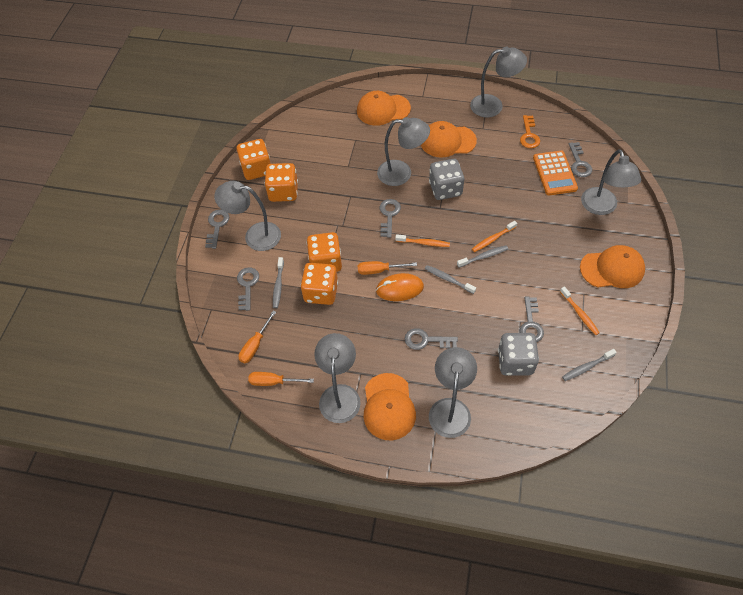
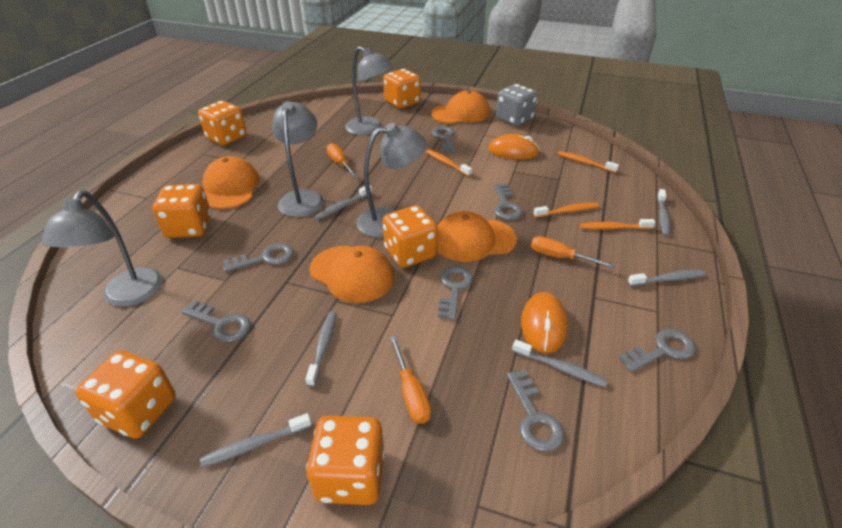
grey dice: [429,159,464,200] [498,333,539,376] = 2 -> [496,84,538,126] = 1
grey key: [205,210,229,249] [237,267,259,311] [380,199,401,238] [405,328,458,350] [520,296,544,342] [569,142,592,177] = 6 -> [181,300,251,342] [223,243,294,272] [432,126,457,153] [438,266,473,320] [494,184,523,220] [507,370,564,452] [619,329,695,372] = 7
grey lamp: [214,181,281,251] [314,333,361,423] [377,117,430,186] [429,347,477,438] [470,47,527,117] [581,149,641,215] = 6 -> [41,190,163,307] [272,101,324,217] [345,46,393,135] [356,123,426,237] = 4
grey toothbrush: [273,257,284,308] [425,265,476,294] [457,245,508,268] [562,349,617,381] = 4 -> [200,413,311,467] [305,311,337,387] [314,185,372,220] [512,340,608,387] [628,270,705,286] [657,189,670,236] = 6
orange calculator: [533,150,578,195] = 1 -> none = 0
orange dice: [236,139,271,180] [264,163,298,202] [300,263,338,305] [307,232,342,272] = 4 -> [76,350,176,438] [152,184,211,238] [198,101,247,146] [306,415,385,505] [383,69,421,109] [383,205,438,268] = 6
orange key: [520,115,540,148] = 1 -> none = 0
orange mouse: [376,273,424,301] = 1 -> [488,134,540,159] [521,292,568,353] = 2
orange toothbrush: [395,234,450,247] [472,221,517,252] [560,286,600,335] = 3 -> [426,149,472,177] [533,203,599,218] [558,151,619,173] [580,219,655,230] = 4

